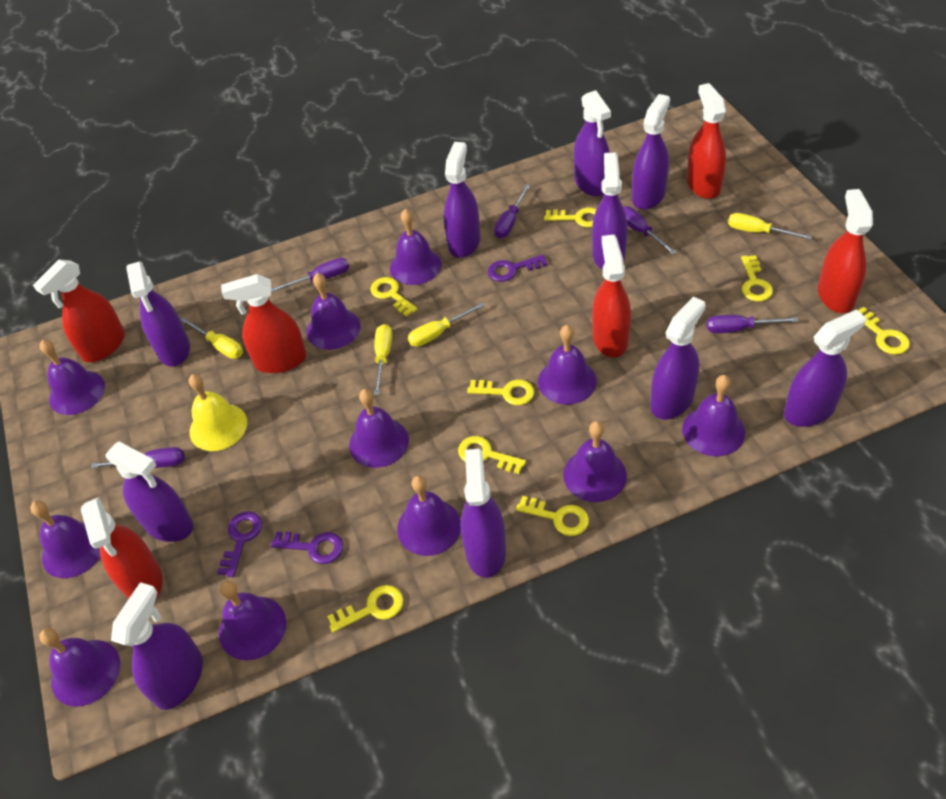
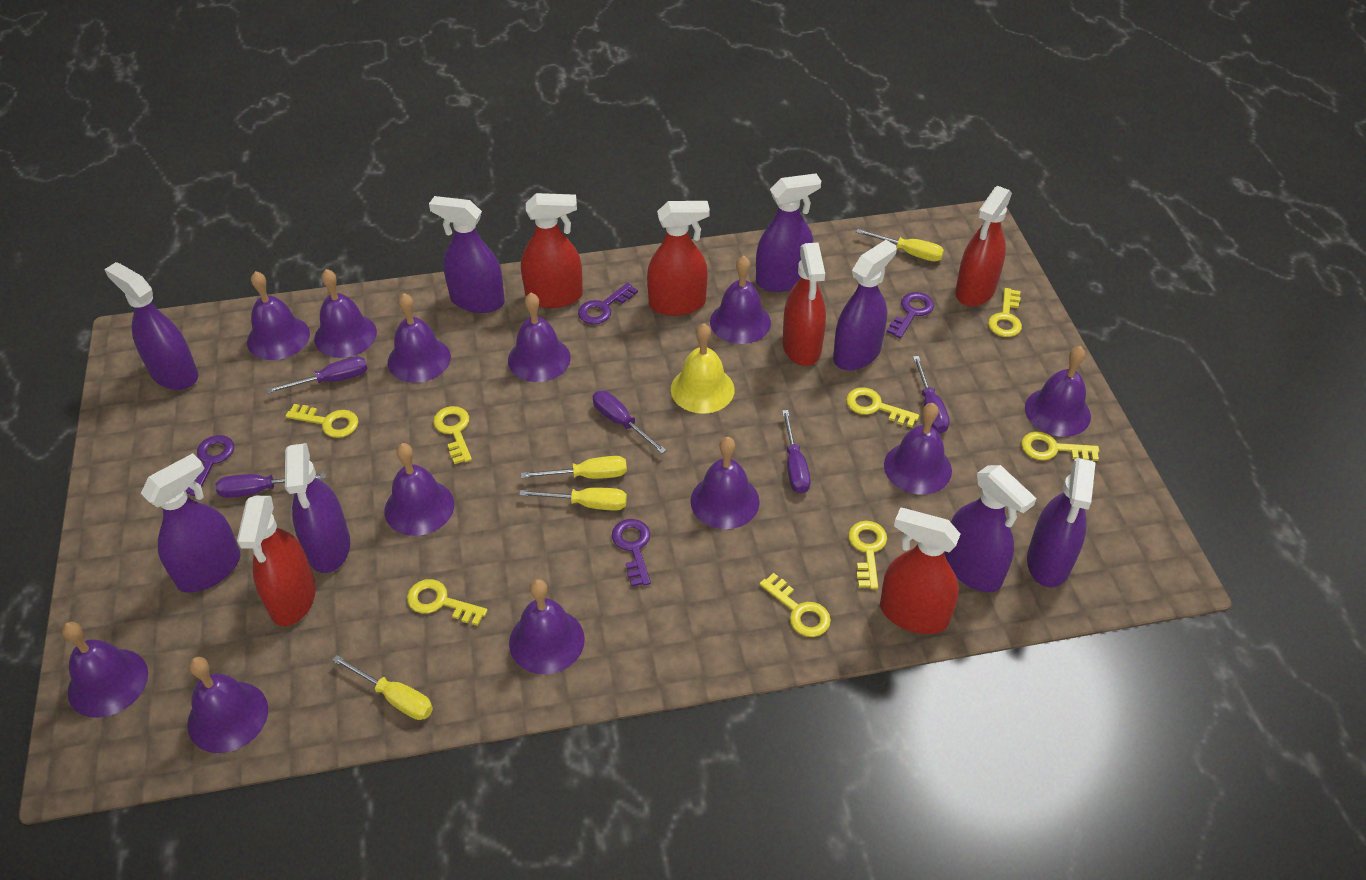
purple bell: [30,501,101,578] [39,340,105,415] [39,628,120,707] [219,580,286,660] [307,273,360,350] [349,389,409,468] [390,209,441,285] [397,475,461,556] [538,325,597,405] [563,421,627,502] [682,375,745,456] = 11 -> [62,622,148,718] [187,657,268,753] [247,271,310,360] [314,269,377,358] [385,443,454,536] [388,293,451,383] [508,293,571,382] [509,579,585,674] [690,437,760,529] [710,255,771,344] [884,403,952,494] [1025,346,1091,437] = 12
purple key: [217,511,262,577] [271,531,343,564] [488,254,547,282] = 3 -> [185,435,234,496] [578,283,638,324] [612,519,651,587] [887,292,934,339] = 4
purple spray bottle: [105,442,193,542] [111,582,203,710] [126,261,190,367] [444,142,480,258] [461,449,506,578] [574,90,611,196] [592,153,628,270] [632,94,670,210] [650,296,706,420] [784,309,866,427] = 10 -> [104,262,198,390] [141,453,241,593] [285,443,350,573] [429,196,505,313] [756,173,821,292] [833,240,897,370] [945,465,1037,592] [1027,458,1096,588] = 8

